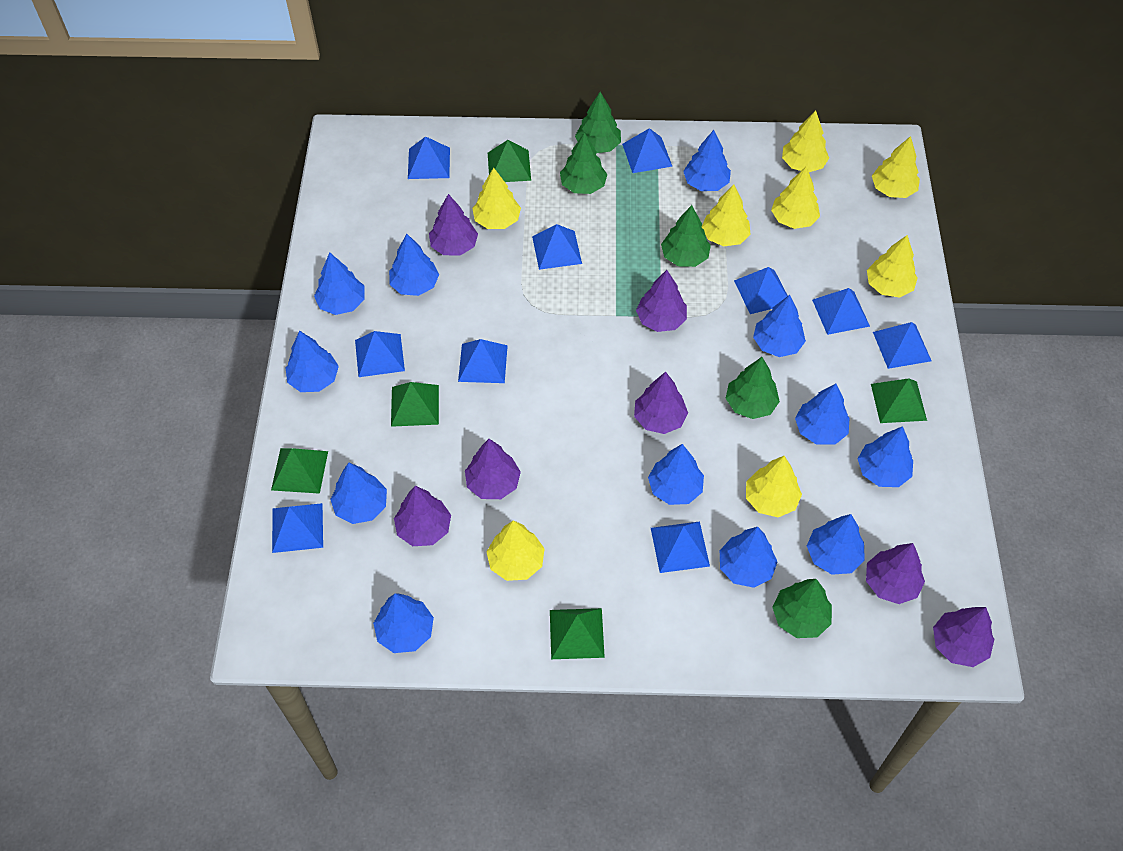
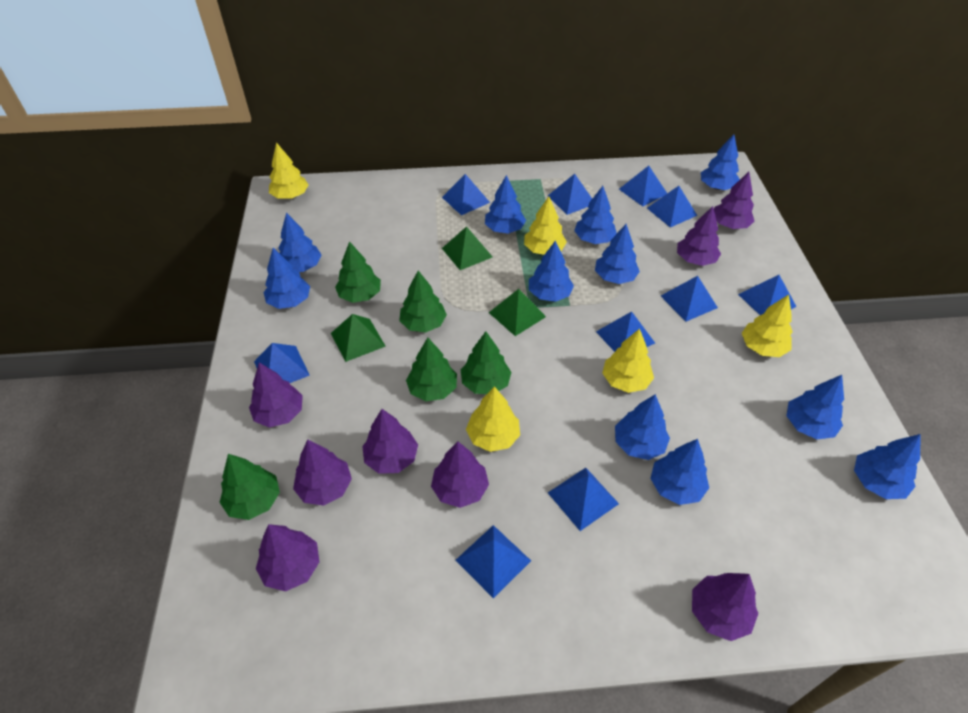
blue tree: [286,331,339,392] [314,252,365,315] [330,462,387,524] [373,593,434,653] [389,234,439,296] [648,444,704,505] [683,130,731,191] [720,527,778,588] [753,295,806,357] [795,384,849,444] [807,514,865,575] [858,426,913,487] = 12 -> [264,248,310,309] [278,213,321,272] [485,175,526,234] [529,240,574,302] [574,186,617,244] [595,224,640,284] [615,394,670,460] [650,439,709,505] [701,134,740,190] [786,375,844,439] [854,434,921,499] = 11
green pyramid: [271,448,328,494] [391,382,439,427] [488,140,531,182] [550,608,605,659] [871,378,927,423] = 5 -> [331,314,386,362] [442,226,493,270] [489,289,546,336] = 3
purple tree: [394,486,451,546] [429,194,478,255] [465,439,521,499] [634,372,688,434] [636,270,687,332] [866,543,925,604] [933,607,994,667] = 7 -> [249,362,303,428] [256,524,320,591] [293,440,352,506] [362,409,418,474] [431,441,489,508] [677,206,721,266] [692,573,759,641] [714,172,754,229] = 8
yellow tree: [472,168,521,229] [487,520,545,581] [702,184,750,246] [746,456,802,517] [771,167,820,229] [782,110,829,172] [867,235,918,298] [872,136,920,198] = 8 -> [269,142,309,199] [466,386,520,452] [524,196,567,255] [602,329,654,393] [742,295,793,357] = 5

